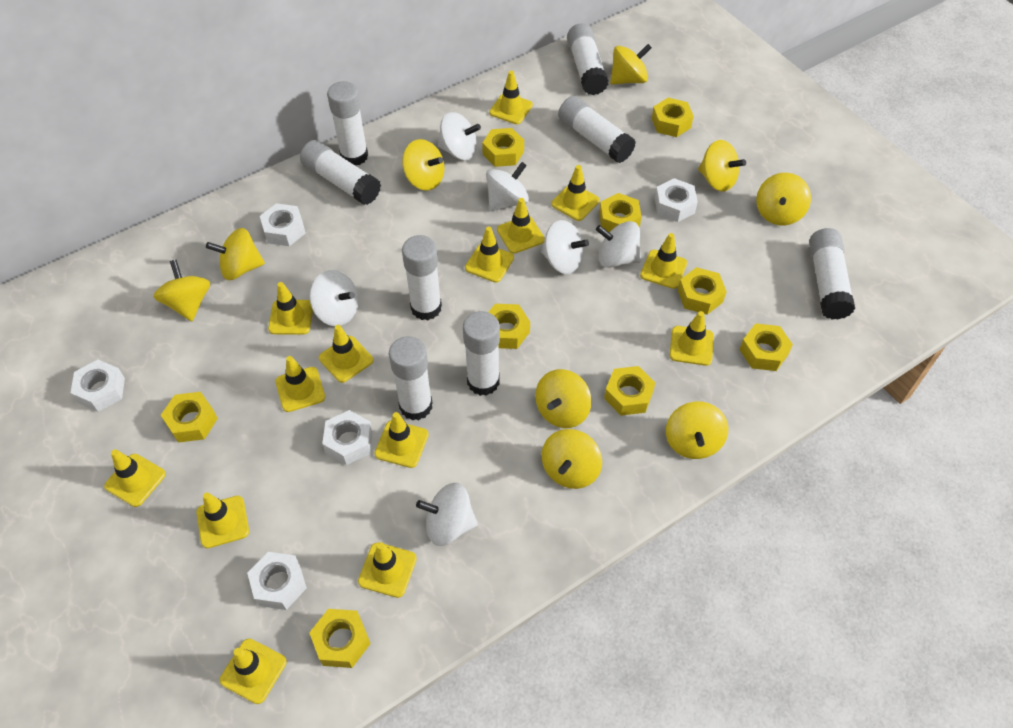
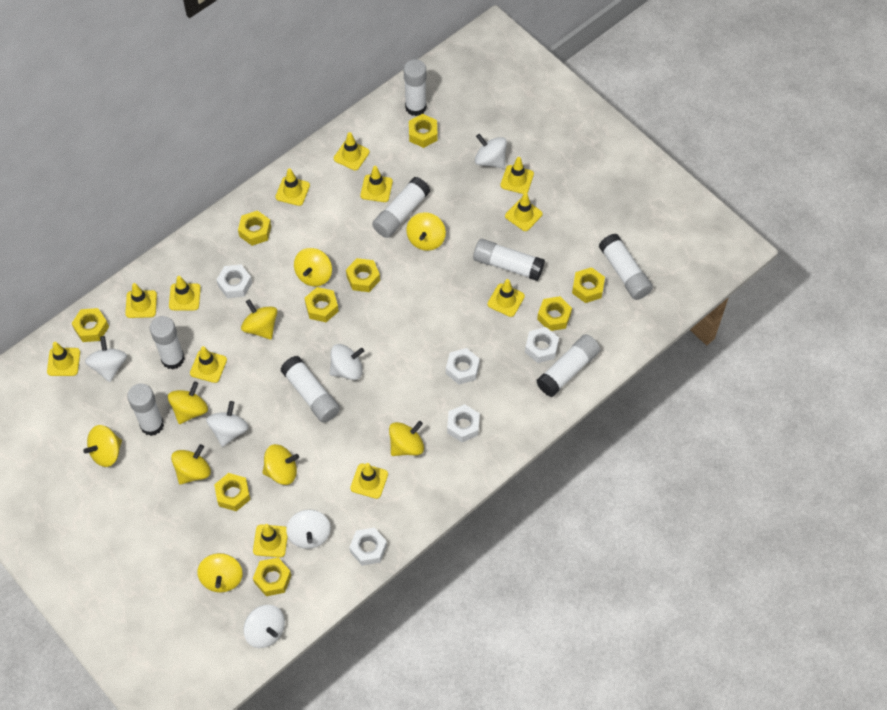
yellow traffic cone: [104,449,166,507] [196,493,249,548] [220,638,287,704] [268,282,313,335] [275,356,325,412] [319,325,373,383] [358,542,417,598] [374,412,429,468] [465,227,514,283] [489,71,533,124] [497,198,545,254] [551,165,600,221] [640,233,687,289] [669,311,714,366] = 14 -> [47,342,80,376] [125,283,157,318] [169,276,201,310] [190,346,227,383] [253,524,288,557] [275,169,310,206] [334,132,370,170] [350,463,388,499] [360,166,393,202] [487,279,525,317] [500,157,534,194] [505,193,543,231] = 12

